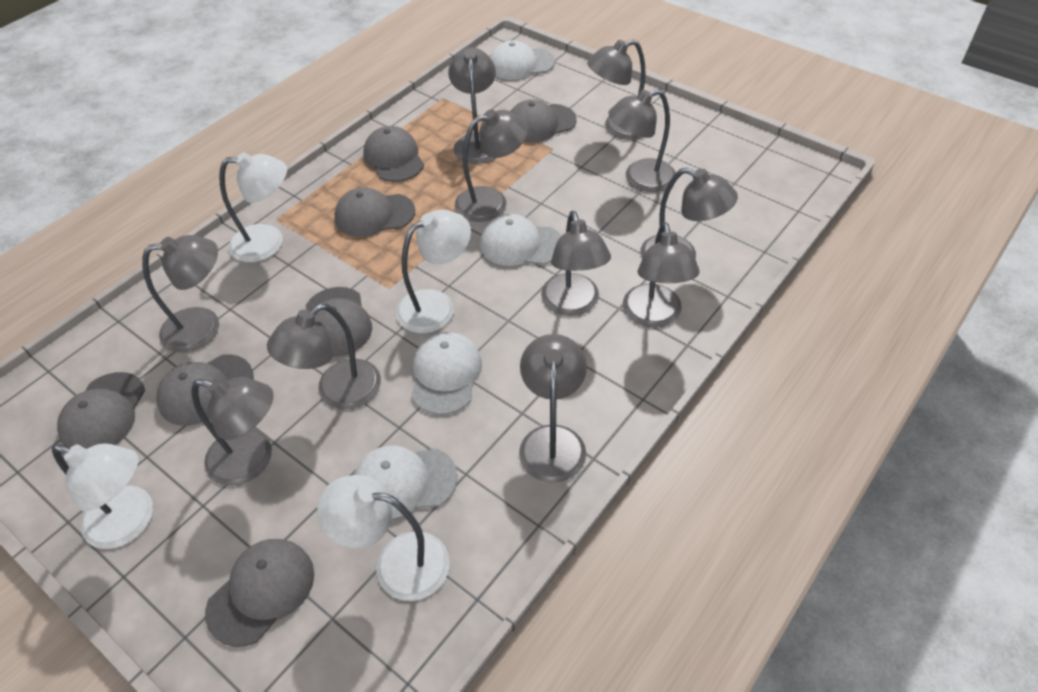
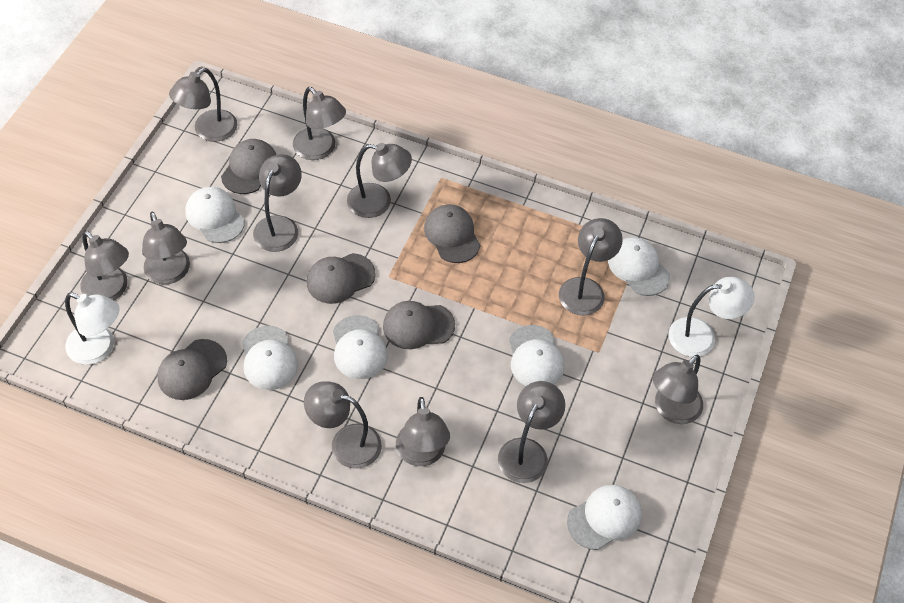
grey cap: [57,372,145,449] [156,354,253,426] [205,539,314,647] [306,287,372,357] [334,187,415,237] [363,126,424,182] [510,99,577,143] = 7 -> [157,339,227,400] [221,139,276,194] [307,253,375,304] [383,301,455,349] [424,204,481,263] = 5
white cap: [354,446,458,518] [411,332,482,415] [480,214,561,266] [490,40,555,80] = 4 -> [185,187,245,243] [242,326,298,390] [333,315,388,379] [509,325,564,386] [567,485,642,550] [608,237,670,296] = 6
white lamp: [52,443,153,549] [219,152,287,262] [317,475,450,601] [396,210,471,333] = 4 -> [65,293,120,365] [668,277,755,357] = 2

